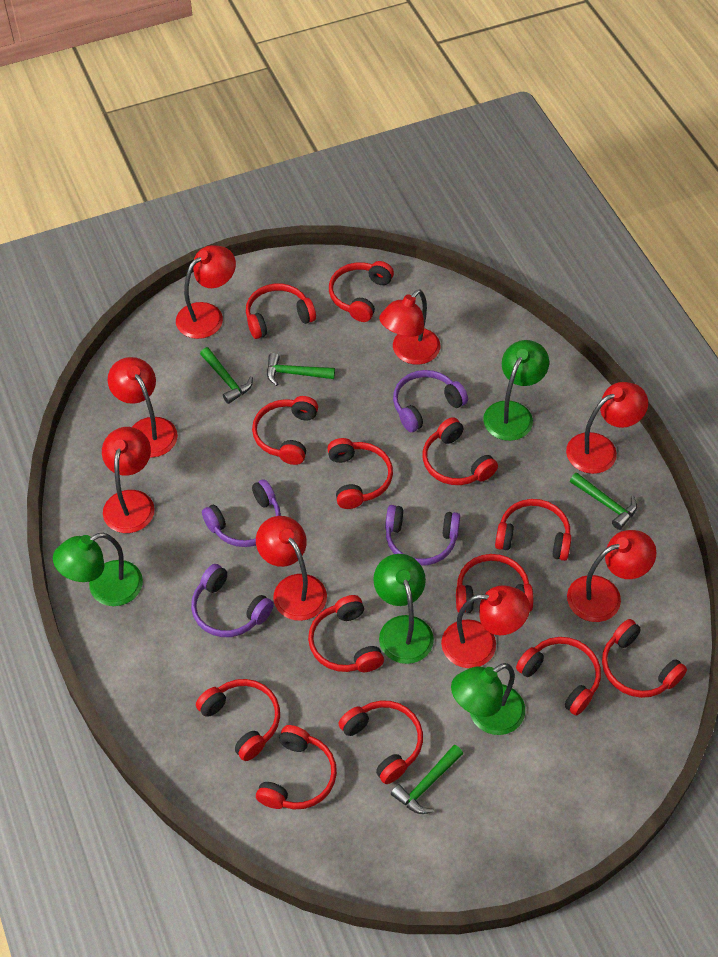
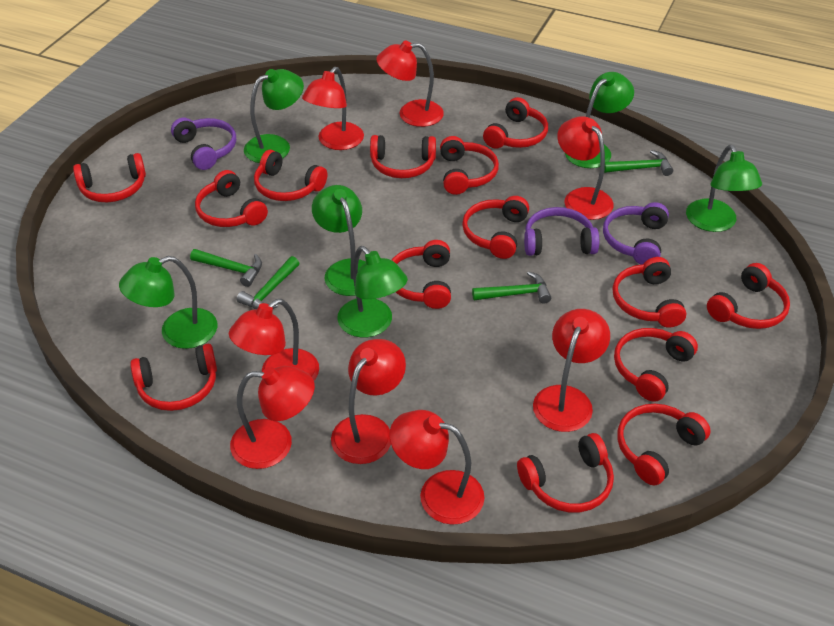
green lamp: [53,533,143,606] [373,554,434,664] [451,663,525,735] [483,340,549,441] = 4 -> [119,256,217,349] [244,69,304,163] [312,185,366,296] [337,246,408,337] [565,72,634,168] [686,145,762,232] = 6
purple headphones: [191,564,274,637] [202,479,281,547] [385,505,460,565] [393,370,468,432] = 4 -> [171,118,236,170] [524,207,599,256] [603,202,669,265] = 3
red headphones: [196,679,280,761] [246,283,316,339] [252,396,318,465] [256,725,337,809] [308,595,384,672] [327,438,393,509] [329,261,394,322] [338,701,423,784] [423,417,498,485] [456,554,533,613] [495,499,572,561] [516,637,601,716] [602,619,687,698] = 13 -> [73,153,146,202] [130,344,217,411] [195,170,268,227] [254,150,327,201] [370,135,436,178] [392,240,451,309] [440,136,499,195] [462,196,529,259] [483,97,548,149] [517,433,614,512] [613,257,686,328] [614,328,698,402] [617,404,711,485] [707,263,790,329] = 14

